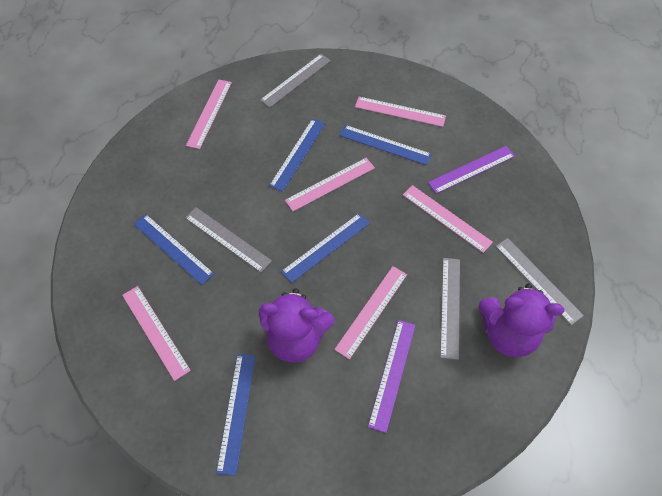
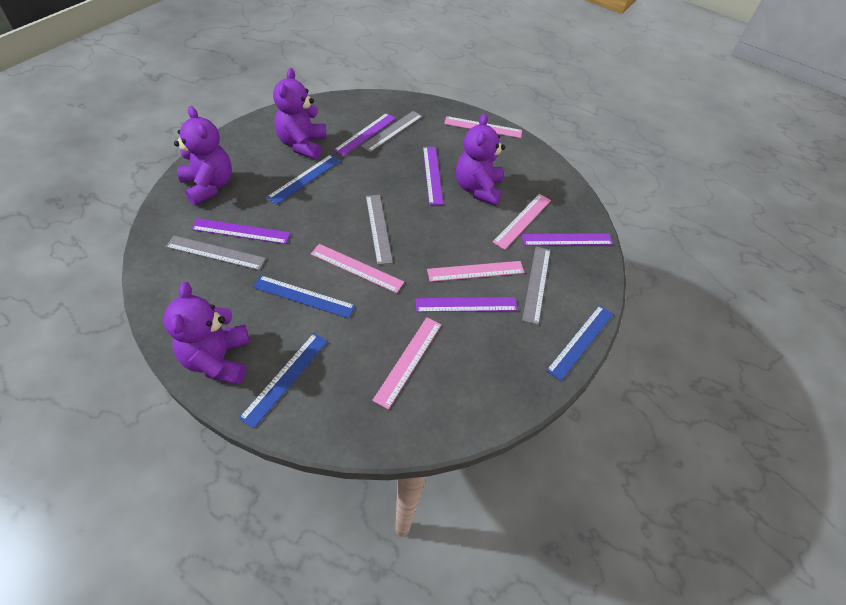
blue ruler: [134,214,214,285] [216,354,256,476] [269,119,325,192] [281,213,370,283] [339,125,432,165] = 5 -> [238,333,328,429] [253,275,355,319] [267,155,341,205] [546,305,613,381] = 4
pink ruler: [122,286,191,381] [186,80,232,149] [285,158,375,211] [334,266,407,359] [355,97,446,127] [403,185,493,253] = 6 -> [311,244,404,293] [372,317,441,409] [427,261,525,282] [444,116,522,138] [492,194,551,250] = 5
purple ruler: [368,320,416,433] [428,146,515,194] = 2 -> [191,218,290,244] [334,113,396,156] [415,297,518,312] [423,147,443,205] [522,233,613,246] = 5
purple teddy bear: [259,288,334,362] [478,284,564,357] = 2 -> [164,282,250,384] [174,106,232,205] [273,68,327,159] [456,114,505,205] = 4

